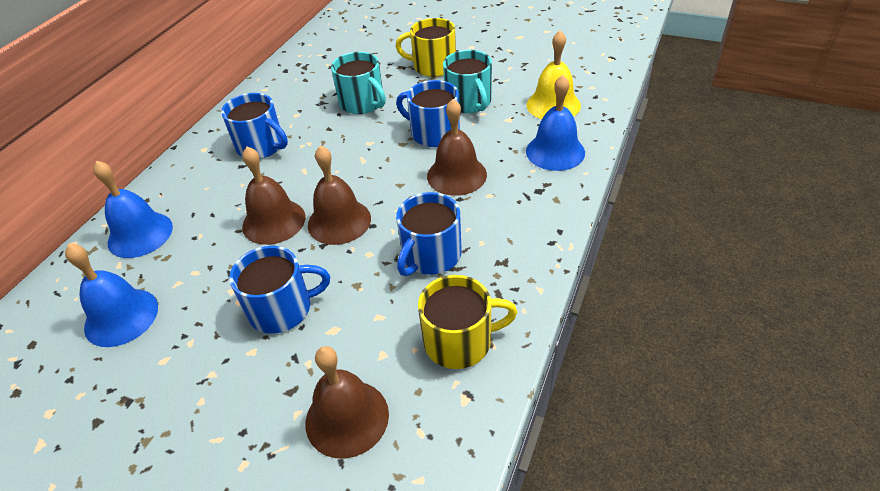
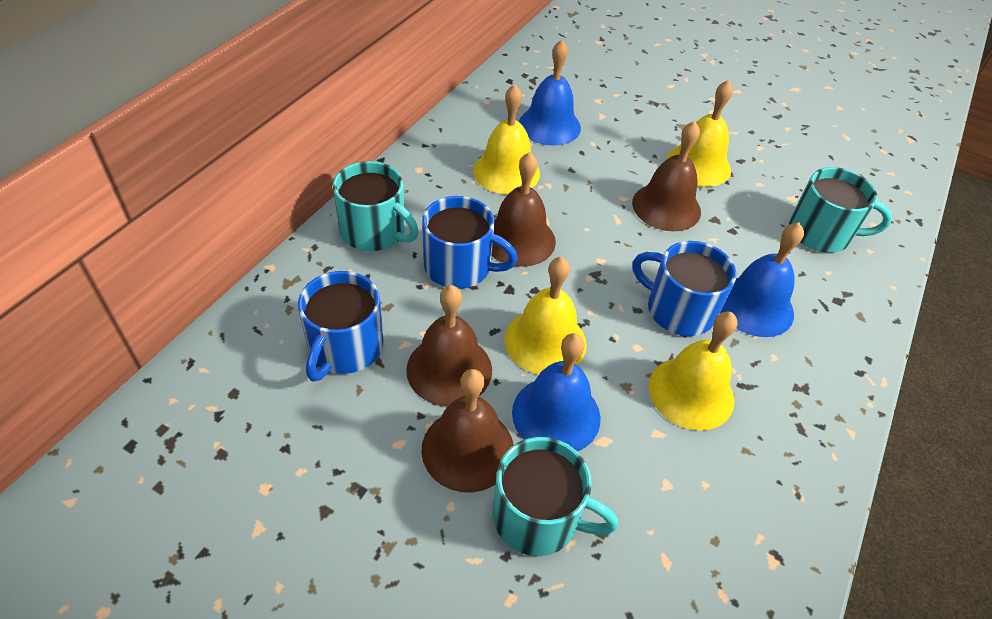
blue mug: [221,93,288,159] [229,246,330,334] [396,80,460,147] [396,192,462,276] = 4 -> [298,271,384,382] [422,196,518,289] [632,241,736,336] = 3
turquoise mug: [331,52,386,114] [443,50,492,113] = 2 -> [333,161,419,251] [493,437,618,556] [789,167,892,252] = 3
yellow bell: [526,30,581,119] = 1 -> [473,84,540,194] [505,256,587,374] [649,312,737,431] [666,80,733,187] = 4
yellow mug: [395,18,456,77] [418,275,517,369] = 2 -> none = 0

